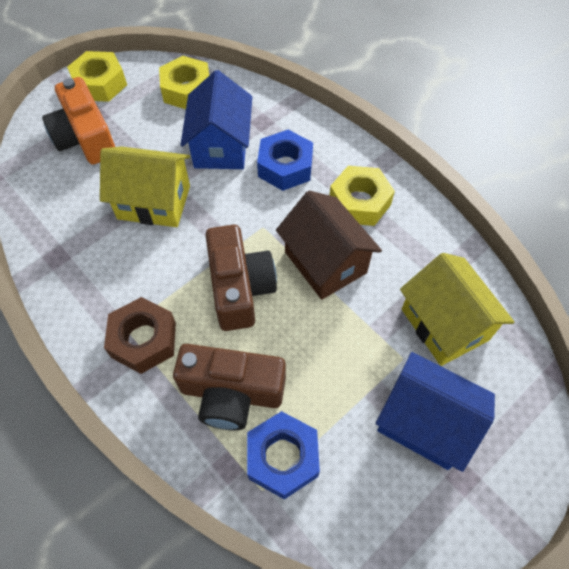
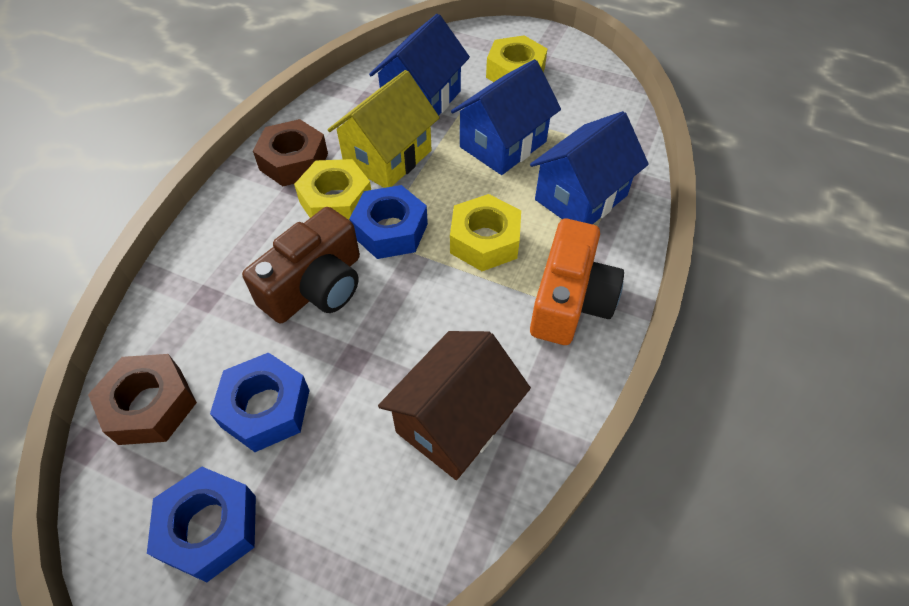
blue house: [181,70,252,169] [376,352,495,472] = 2 -> [369,14,470,116] [451,59,561,175] [530,111,649,224] = 3
blue nut: [247,411,320,499] [257,130,313,191] = 2 -> [147,466,256,582] [210,352,310,452] [349,185,428,259] = 3
brown camera: [173,344,286,430] [205,225,277,331] = 2 -> [242,207,360,323] = 1
brown nut: [104,297,176,374] = 1 -> [88,354,197,445] [253,119,328,186] = 2
yellow house: [100,146,190,227] [400,253,514,366] = 2 -> [328,70,440,188] = 1

